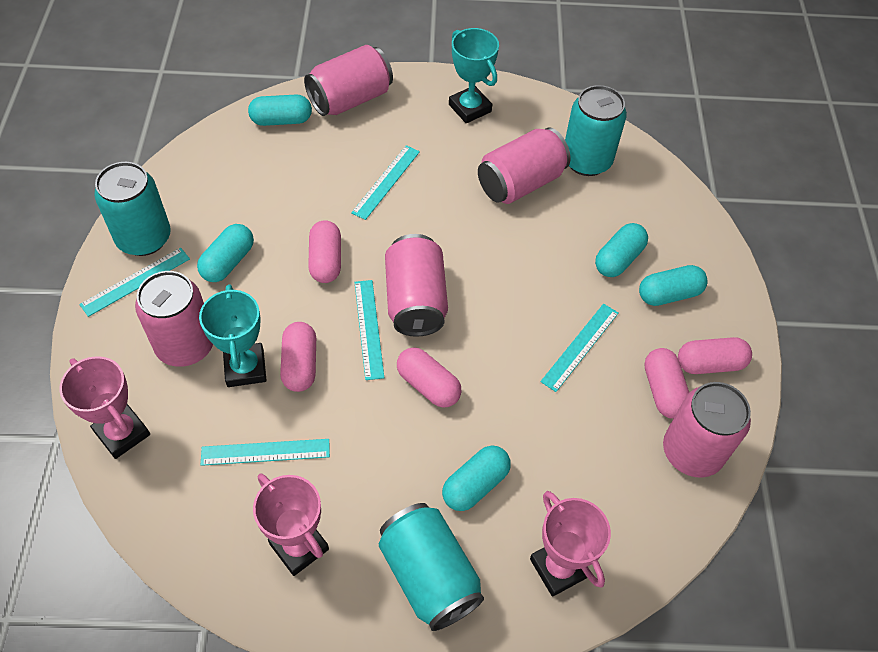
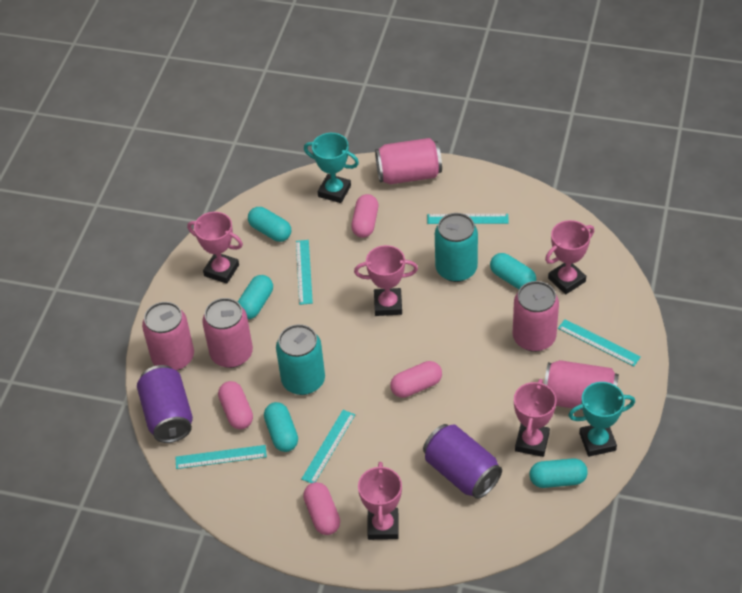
pink capsule: [280,322,316,392] [308,220,341,283] [397,347,461,408] [644,348,689,419] [678,337,752,374] = 5 -> [218,381,253,429] [303,482,340,535] [351,194,378,238] [390,361,442,398] = 4
pink trophy: [59,356,150,459] [253,474,329,576] [530,491,611,597] = 3 -> [187,212,243,284] [354,245,418,316] [358,462,402,540] [514,379,557,457] [545,220,594,294] = 5
purple can: none = 0 -> [137,365,193,443] [423,424,502,499] = 2
turquoise can: [94,162,171,256] [379,503,484,631] [565,85,627,176] = 3 -> [276,324,325,395] [435,213,478,282] = 2

